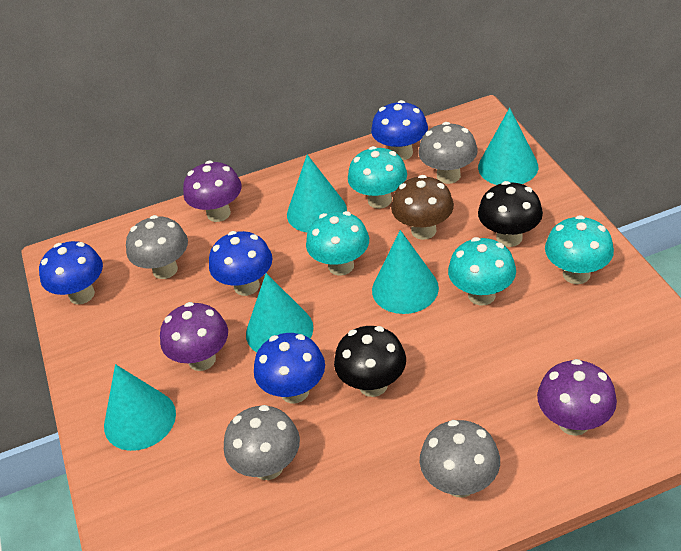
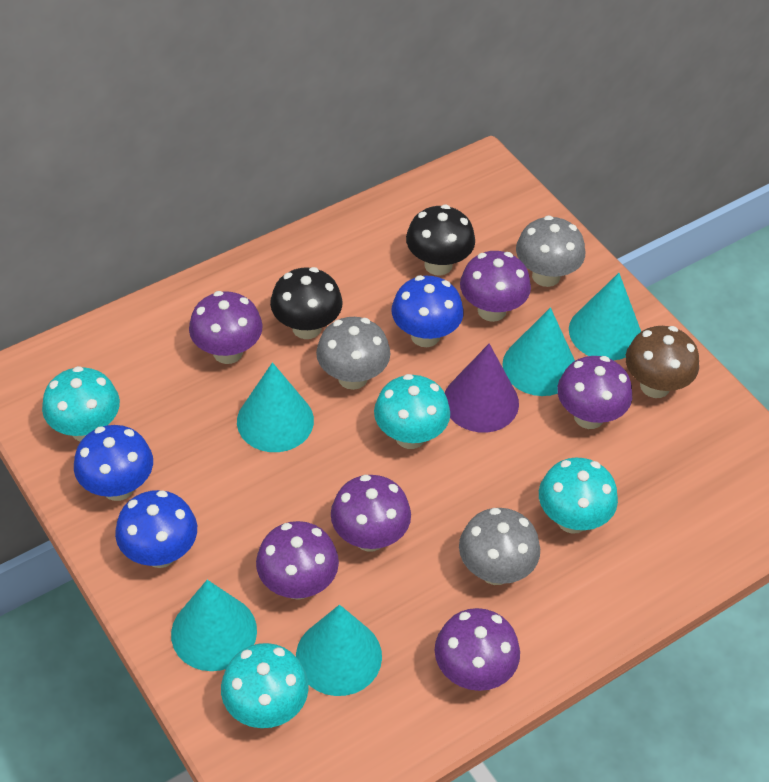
blue mushroom: [39,241,103,304] [209,231,272,296] [254,333,325,403] [371,100,428,160] = 4 -> [74,425,153,501] [115,490,197,568] [392,275,463,347] = 3
grey mushroom: [126,215,188,279] [224,405,300,480] [419,122,478,184] [420,420,500,498] = 4 -> [316,317,391,390] [459,508,540,585] [516,216,585,287] = 3
purple cone: none = 0 -> [445,344,519,433] = 1
purple mushroom: [160,302,228,371] [183,161,242,222] [537,359,617,436] = 3 -> [189,291,263,364] [256,521,339,600] [331,475,411,552] [435,608,520,691] [460,251,531,322] [557,356,632,429] = 6

